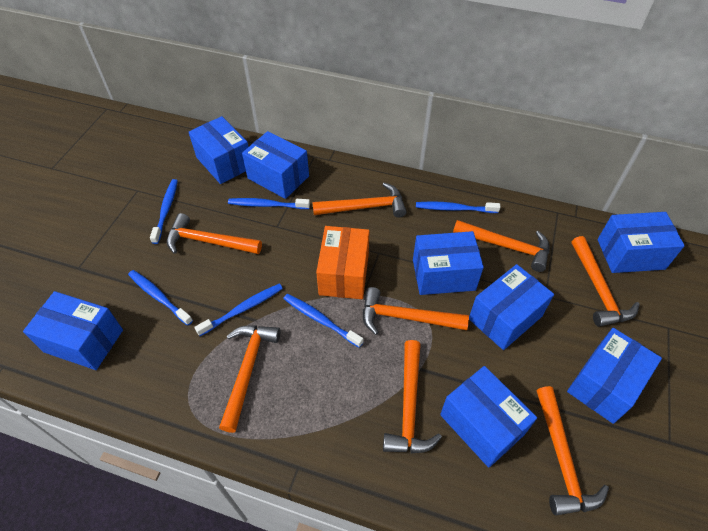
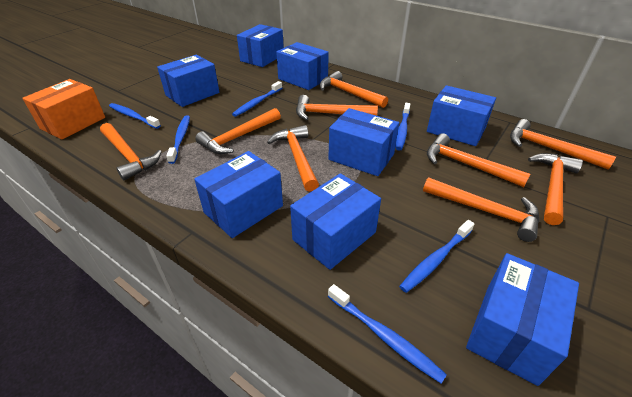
orange hammer: [167,213,262,254] [219,326,280,433] [313,183,407,218] [363,287,469,335] [383,340,442,453] [453,220,549,272] [537,386,609,515] [571,236,640,327] = 8 -> [100,123,162,181] [195,108,281,154] [267,125,319,192] [296,95,378,120] [319,71,388,108] [423,177,540,242] [427,133,530,187] [510,119,616,170] [528,153,583,225] = 9

